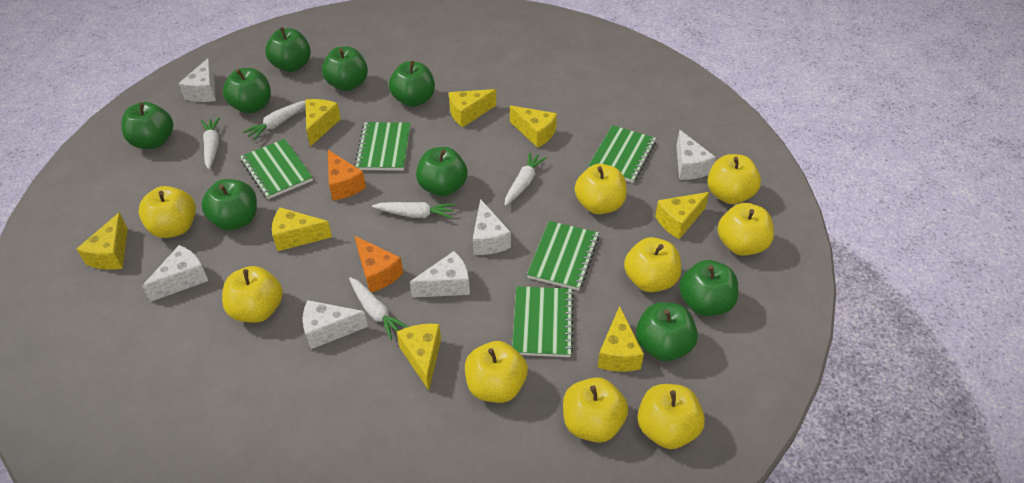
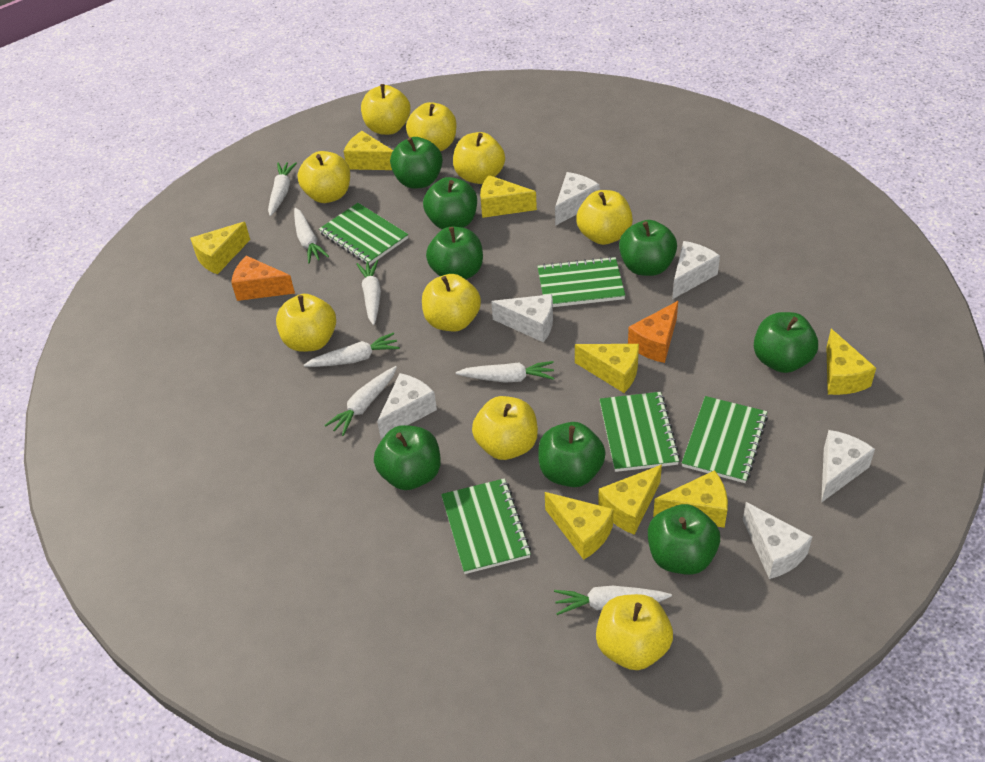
green apple: [121,102,173,149] [201,179,257,231] [223,68,271,114] [265,27,311,72] [322,47,368,91] [389,61,435,107] [416,147,467,197] [636,302,698,361] [679,260,738,316] = 9 -> [374,425,441,490] [390,137,443,189] [423,177,477,229] [426,227,483,279] [538,422,606,487] [619,220,677,276] [648,504,720,575] [754,312,818,373] = 8
white carrot: [201,117,220,169] [243,101,306,141] [349,277,408,340] [372,202,455,219] [505,152,547,206] = 5 -> [268,162,297,216] [294,208,329,263] [304,332,400,367] [324,366,397,436] [356,260,381,325] [456,361,554,383] [554,586,672,615] = 7

